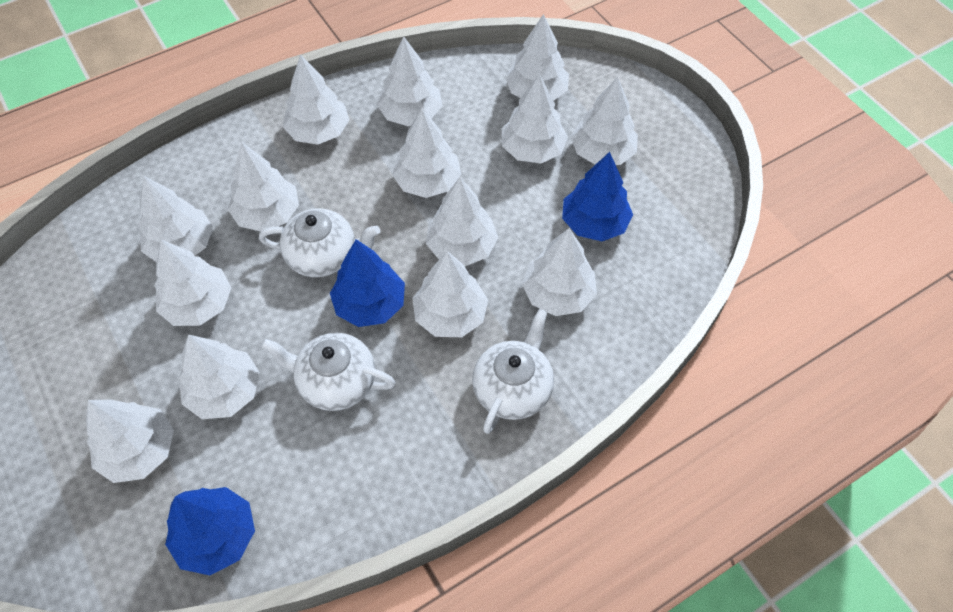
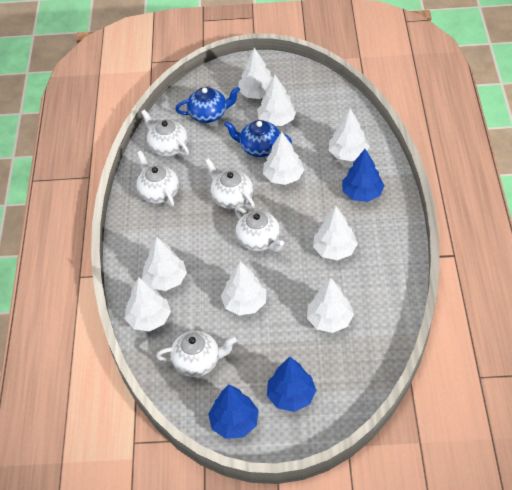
blue teapot: none = 0 -> [175,87,240,123] [224,120,292,157] = 2
white teapot: [259,208,380,277] [261,333,396,411] [472,309,554,434] = 3 -> [136,151,179,207] [141,109,189,157] [156,331,237,377] [205,159,255,210] [235,207,284,252] = 5
white tree: [86,400,174,483] [138,176,213,262] [154,240,231,326] [179,335,260,419] [228,142,299,231] [283,55,350,145] [377,36,442,126] [392,108,461,198] [412,251,488,337] [426,178,498,266] [502,74,568,163] [505,14,569,101] [522,228,597,316] [571,77,638,165] = 14 -> [125,277,171,331] [142,237,187,291] [221,261,266,315] [238,48,273,99] [257,75,297,126] [263,132,304,185] [307,278,354,333] [313,206,358,260] [329,108,370,161] = 9

